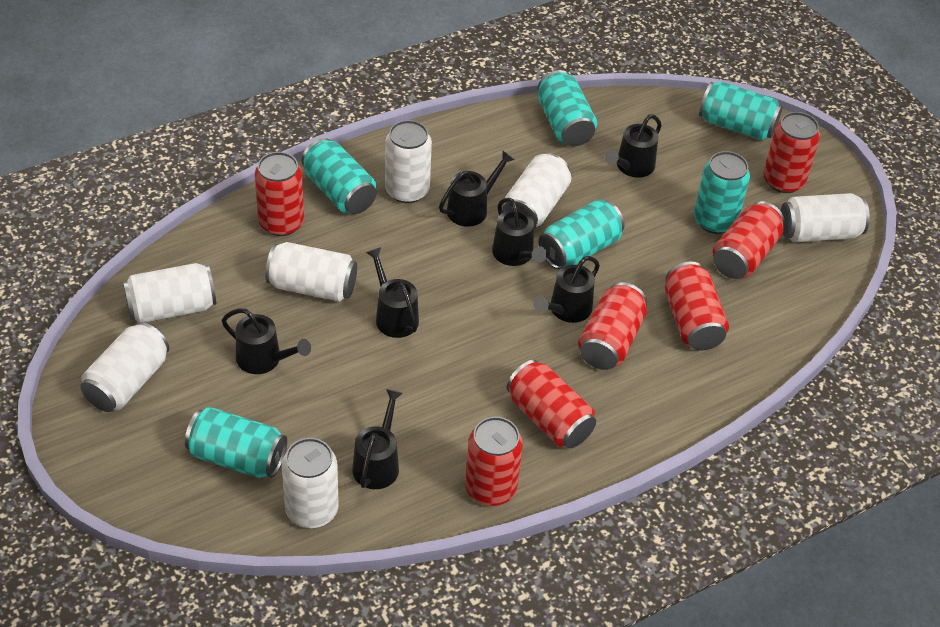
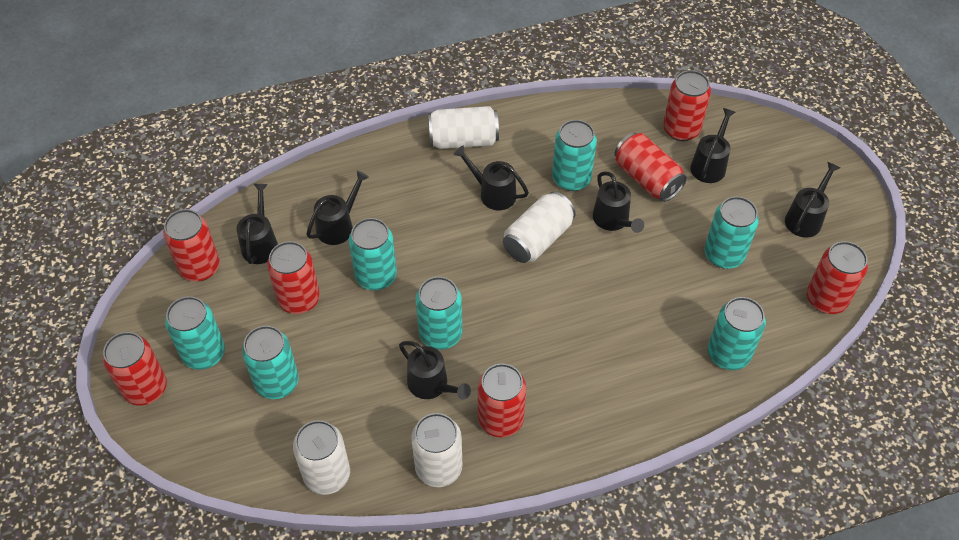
turquoise can: [185,407,287,478] [301,138,377,214] [538,70,597,146] [539,199,624,269] [694,151,750,234] [699,82,782,140] = 6 -> [165,296,225,370] [242,326,299,399] [349,218,397,290] [415,277,462,350] [552,120,597,191] [704,196,759,269] [707,297,766,370] = 7
white can: [80,322,169,412] [123,263,216,322] [265,242,357,302] [282,438,339,528] [385,120,432,203] [502,154,571,228] [781,193,870,242] = 7 -> [293,420,350,495] [411,413,462,487] [428,106,499,149] [503,191,576,263] = 4

